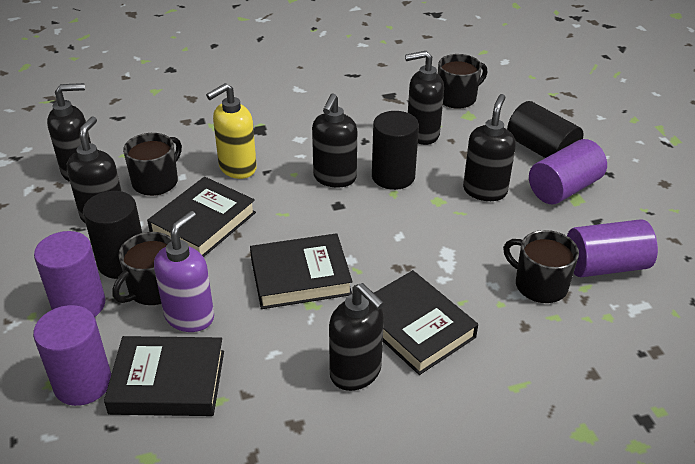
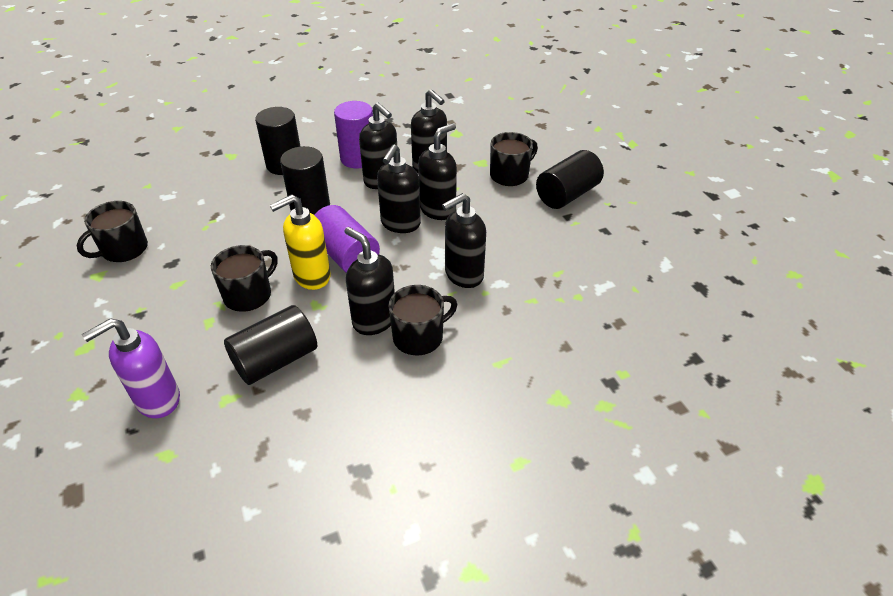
black book: [104,336,224,416] [147,177,256,257] [250,233,353,309] [374,270,478,375] = 4 -> none = 0
black cylinder: [83,191,142,279] [372,111,419,190] [507,101,583,158] = 3 -> [224,305,317,385] [255,107,301,175] [280,146,330,215] [536,150,604,209] = 4
purple cylinder: [33,305,111,406] [34,231,105,317] [529,139,607,204] [567,219,658,277] = 4 -> [315,205,380,273] [334,101,373,168] = 2

